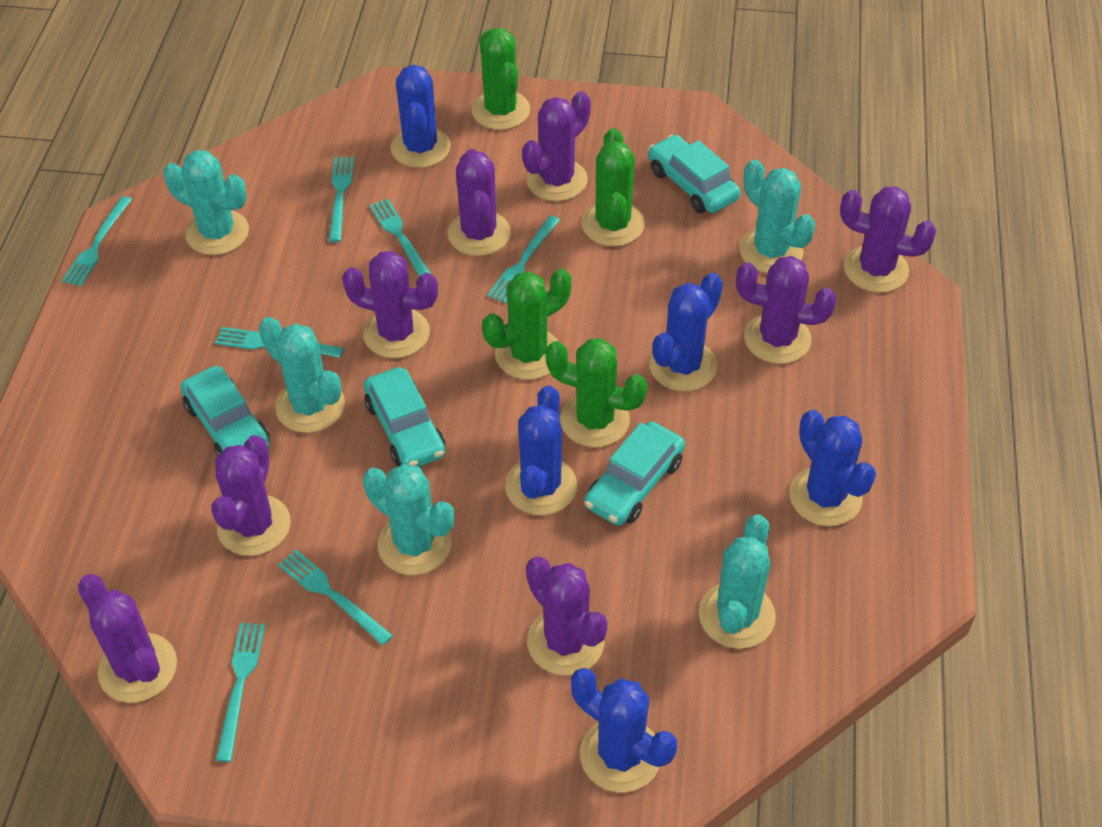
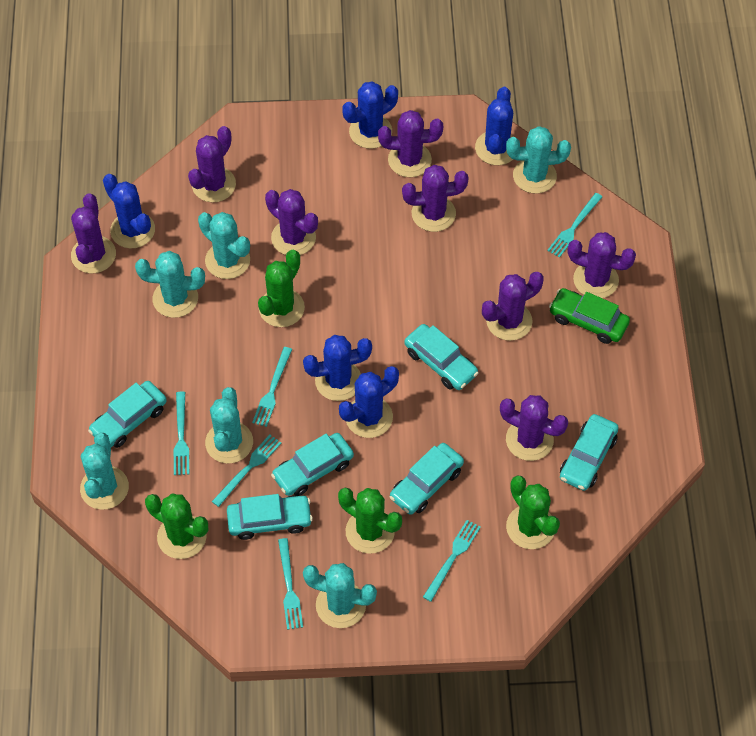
green car: none = 0 -> [549,288,630,344] = 1
turquoise cactus: [164,150,249,255] [259,317,345,433] [363,464,454,575] [699,514,776,649] [739,160,816,273] = 5 -> [80,433,129,510] [135,251,205,318] [198,212,250,279] [205,387,253,464] [303,563,377,628] [506,126,571,194] = 6
turquoise car: [180,366,270,456] [364,367,445,467] [584,422,685,526] [648,135,740,213] = 4 -> [88,381,167,448] [227,494,313,540] [271,433,354,496] [389,443,464,515] [405,324,479,390] [560,414,619,491] = 6
turquoise fork: [62,196,132,286] [215,327,344,358] [216,623,265,762] [278,549,393,646] [329,157,354,242] [370,199,432,277] [488,216,560,303] = 7 -> [173,392,189,475] [212,435,281,507] [252,347,292,427] [278,538,303,630] [423,520,481,602] [547,193,602,258] = 6

